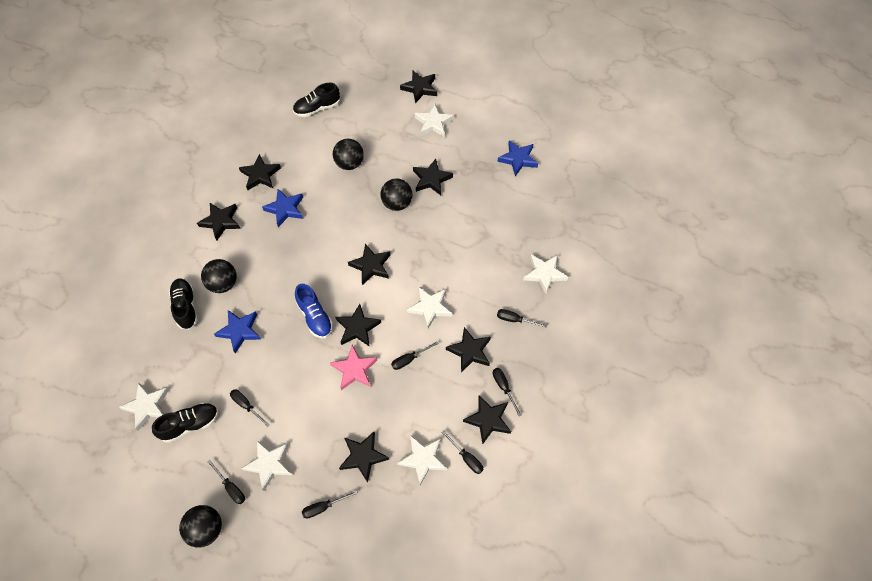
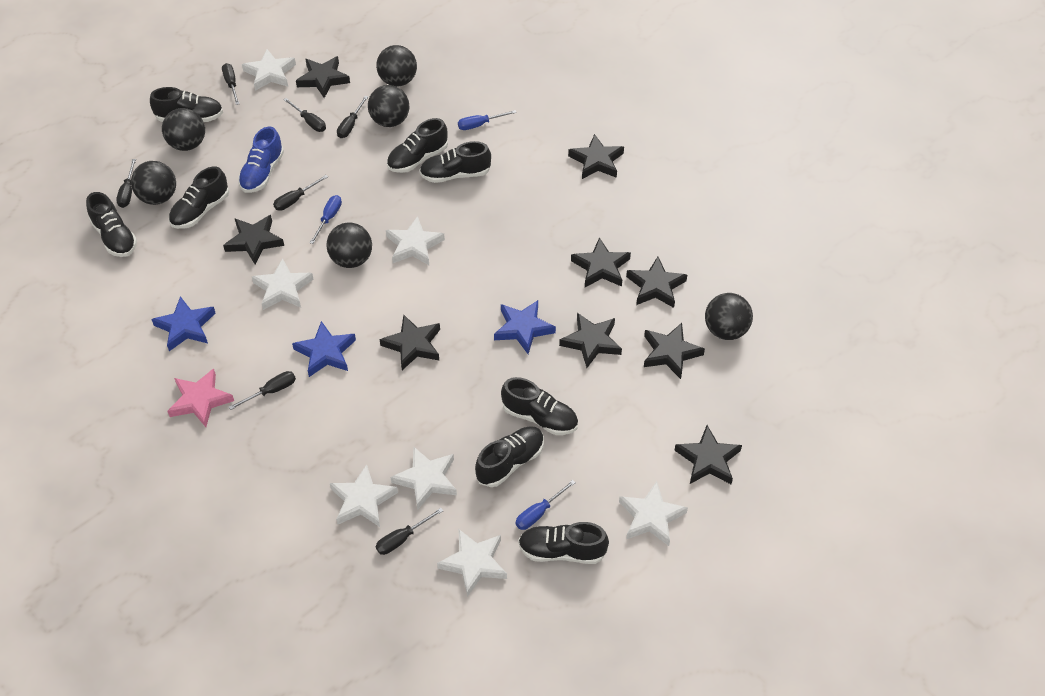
black ball: [179,505,222,548] [201,259,237,293] [333,139,364,170] [380,179,413,211] = 4 -> [131,161,176,205] [162,108,205,151] [326,222,372,268] [368,85,409,127] [376,45,417,86] [705,293,753,340] = 6
black shoe: [152,403,219,443] [169,278,198,330] [293,83,340,117] = 3 -> [86,192,137,257] [150,87,223,122] [169,166,229,229] [387,118,448,173] [419,141,491,183] [475,426,544,487] [501,377,578,435] [518,522,609,564] = 8
blue screwdriver: none = 0 -> [310,195,342,244] [458,110,517,130] [516,480,576,530] = 3
white star: [119,382,169,431] [241,440,292,491] [397,435,447,485] [407,286,452,329] [415,104,454,137] [523,255,568,294] = 6 -> [242,49,296,91] [252,258,314,310] [330,464,398,527] [386,216,445,265] [391,446,457,509] [437,529,507,597] [619,481,688,546] = 7

